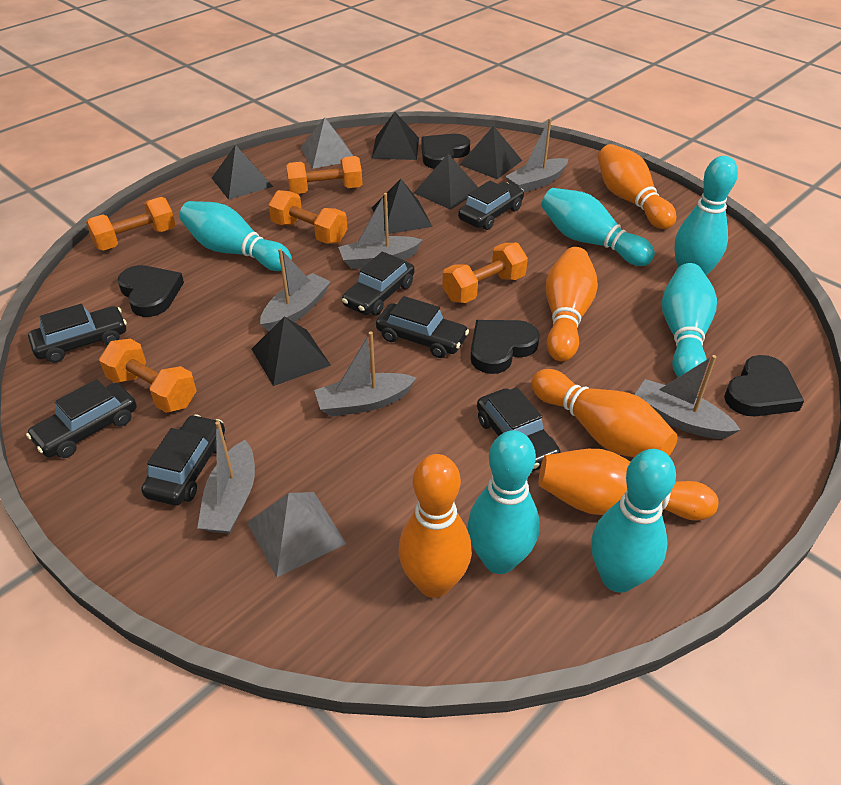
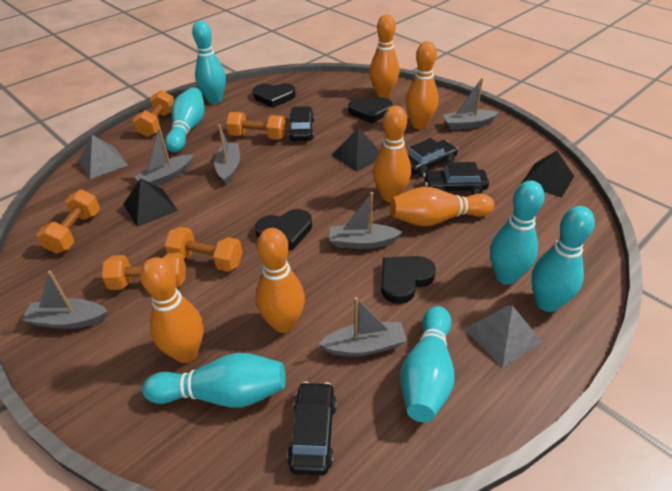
black car: [26,379,137,458] [28,304,127,363] [141,414,225,506] [342,252,414,316] [376,296,469,358] [458,180,524,230] [477,387,561,472] = 7 -> [287,381,337,476] [288,106,314,141] [408,138,458,176] [423,162,489,195] = 4
black pyramid: [212,145,273,200] [252,316,331,386] [372,112,419,160] [372,179,432,234] [414,154,478,210] [459,126,522,179] = 6 -> [123,178,178,227] [332,127,379,172] [521,151,574,198] = 3
orange bowling pin: [398,454,472,598] [531,369,678,457] [539,449,718,521] [545,247,598,361] [598,144,676,229] = 5 -> [140,257,204,363] [256,228,305,333] [370,14,400,98] [373,106,411,202] [390,187,494,226] [406,41,438,129] = 6

